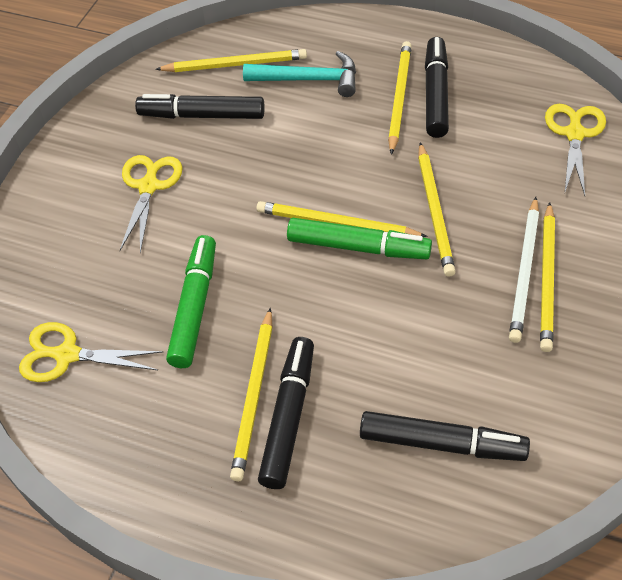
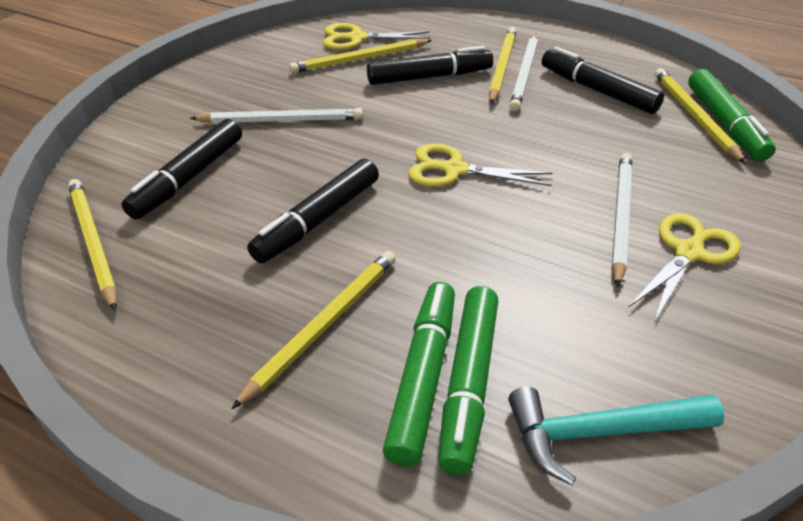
green marker: [166,235,216,368] [287,218,432,259] = 2 -> [383,282,455,467] [438,286,498,475] [688,69,776,161] = 3
white pencil: [509,197,539,343] = 1 -> [190,108,363,123] [510,33,538,111] [612,153,632,287] = 3
yellow pencil: [155,49,307,72] [230,307,272,481] [256,201,428,237] [388,41,412,155] [418,142,456,277] [540,202,555,352] = 6 -> [68,179,117,311] [231,251,396,409] [289,39,432,73] [489,27,517,104] [655,68,746,164] = 5

